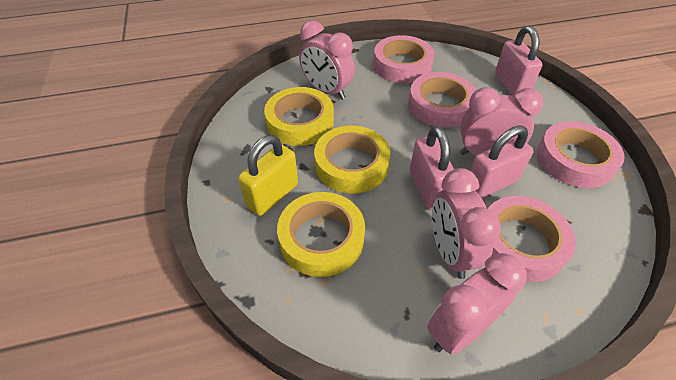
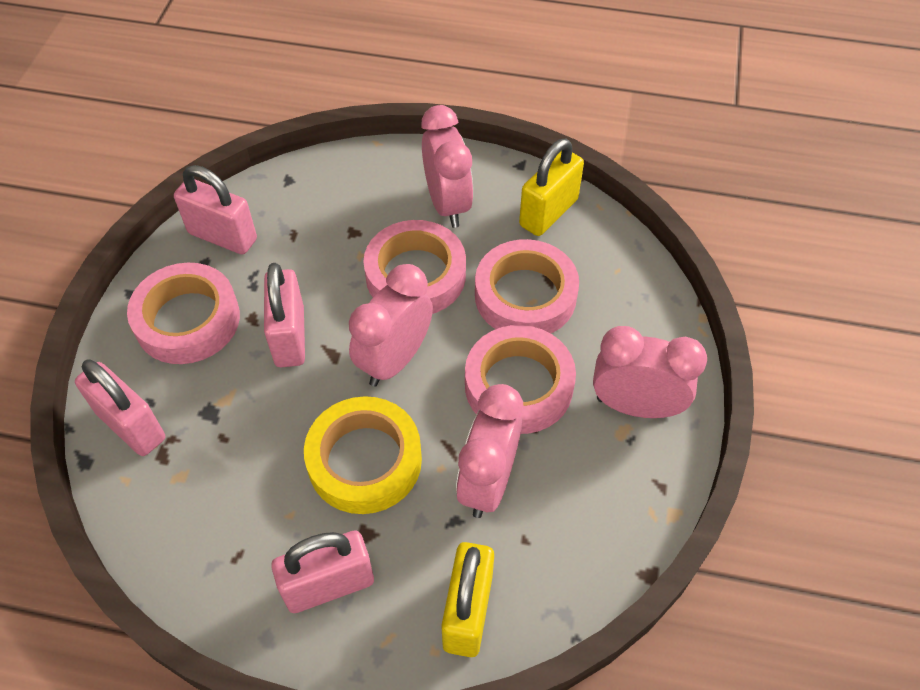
pink padlock: [410,126,454,210] [470,126,534,198] [495,26,543,97] = 3 -> [75,359,165,456] [174,165,257,255] [264,263,305,367] [271,530,374,613] = 4
yellow padlock: [238,135,298,216] = 1 -> [441,542,494,657] [519,139,584,236] = 2
yellow tape: [264,87,334,146] [277,192,365,277] [314,126,390,194] = 3 -> [304,396,422,514] = 1

